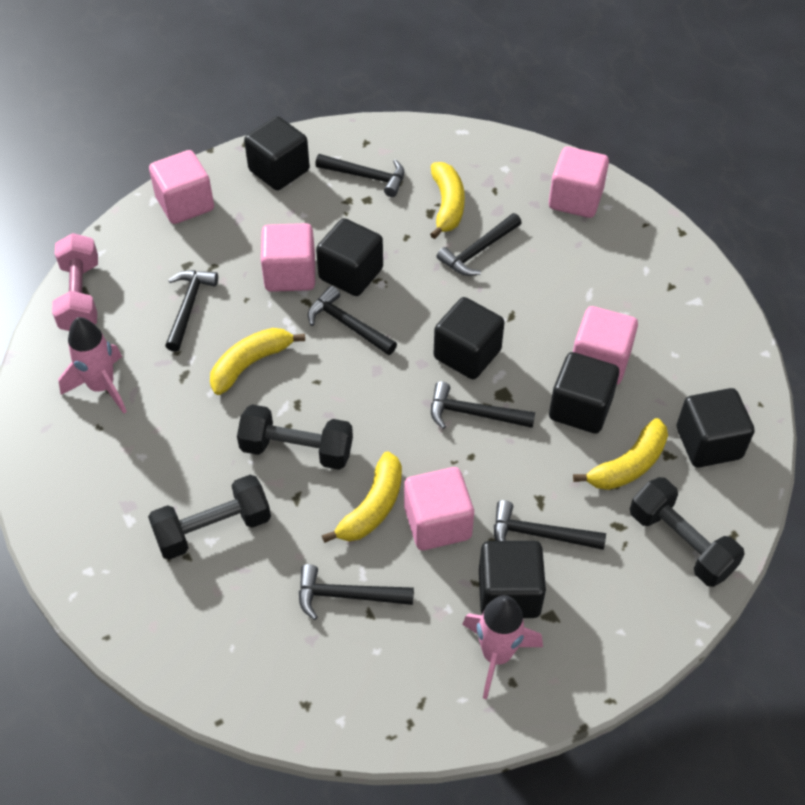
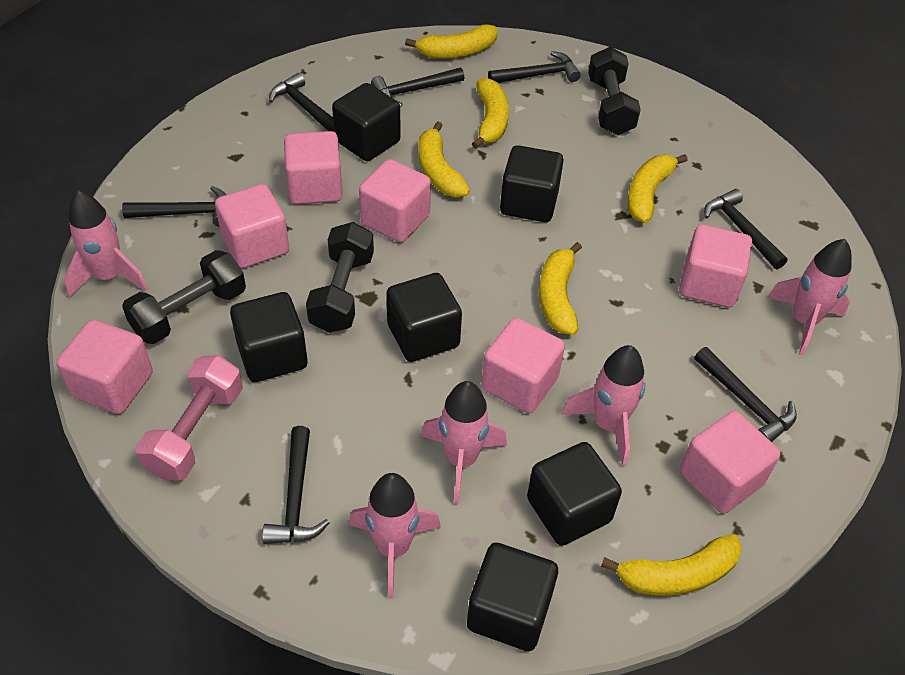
pink cube: [149,150,214,224] [261,223,315,292] [404,467,474,550] [549,147,609,218] [573,306,638,385] = 5 -> [56,319,153,414] [215,184,289,268] [284,131,343,204] [359,159,431,243] [481,318,565,413] [679,224,752,308] [680,411,780,514] = 7
pink rocket: [59,317,127,414] [462,595,543,699] = 2 -> [64,190,148,298] [349,473,441,598] [421,381,507,504] [561,345,645,466] [767,239,852,355] = 5
yellow banana: [210,328,305,395] [322,451,402,543] [430,162,465,239] [573,418,668,490] = 4 -> [405,24,498,58] [418,121,470,197] [472,78,509,149] [539,242,582,335] [601,534,742,596] [628,154,688,223] = 6

